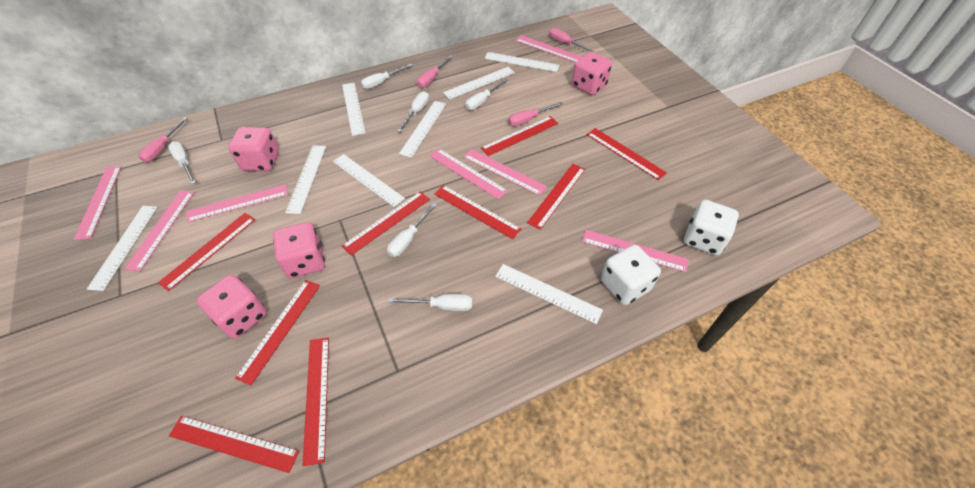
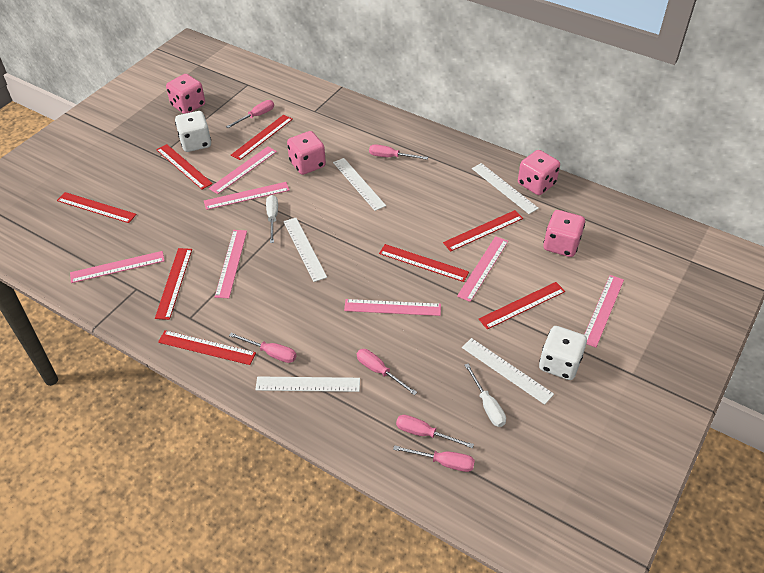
pink screwdriver: [139,117,188,162] [417,55,453,88] [508,102,563,126] [549,28,594,52] = 4 -> [226,100,274,128] [229,333,296,363] [357,349,417,395] [369,144,428,160] [393,445,475,472] [396,415,474,448] = 6
red ruler: [158,213,255,291] [169,416,299,473] [235,280,320,385] [302,337,329,466] [342,191,430,256] [434,185,521,239] [481,116,558,156] [527,164,585,230] [587,128,667,180] = 9 -> [57,192,137,223] [155,248,192,320] [156,144,213,190] [158,330,256,365] [231,115,293,160] [379,244,469,282] [443,210,523,251] [479,282,565,329] = 8
white ruler: [87,206,158,291] [285,145,326,214] [333,154,405,207] [342,83,365,136] [399,101,446,158] [443,67,515,100] [484,52,559,72] [495,264,603,324] = 8 -> [255,376,360,392] [283,218,327,282] [333,158,386,211] [462,338,554,405] [472,163,539,214] = 5
white screwdriver: [168,142,196,184] [361,64,413,89] [387,203,437,257] [389,294,472,311] [397,91,429,132] [465,79,508,110] = 6 -> [266,195,278,243] [465,364,506,427] = 2

